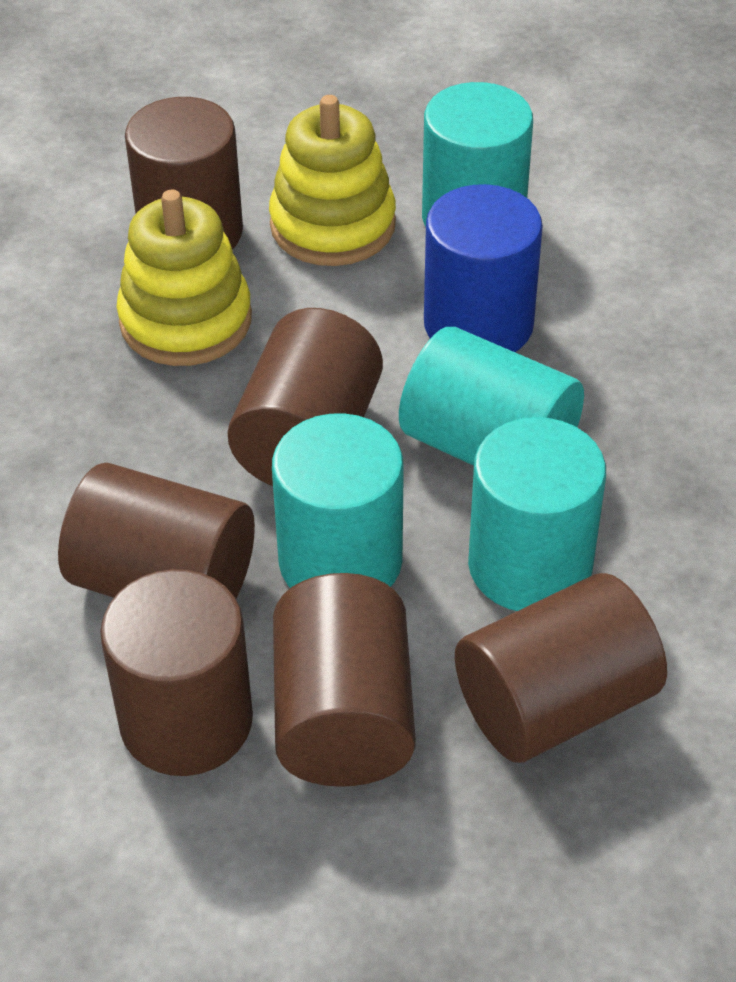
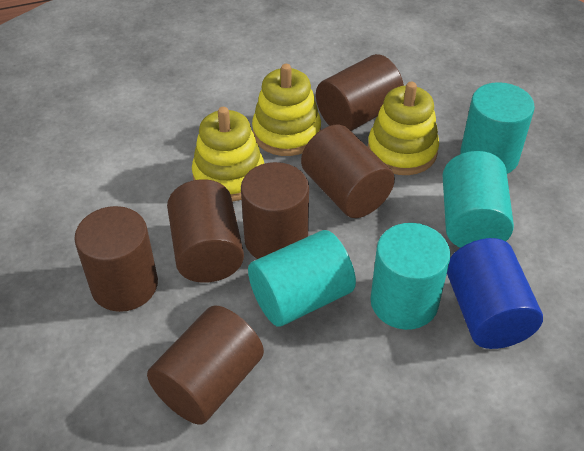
yellow stacking toy: [117,190,252,366] [269,95,396,266] = 2 -> [192,107,264,201] [252,64,321,156] [368,82,439,175] = 3

